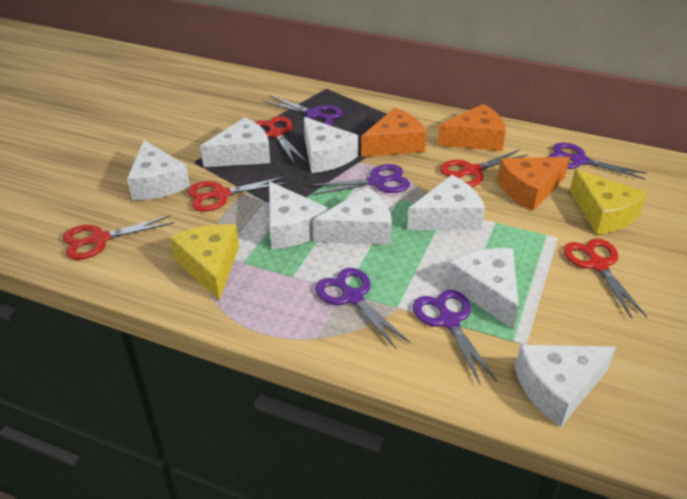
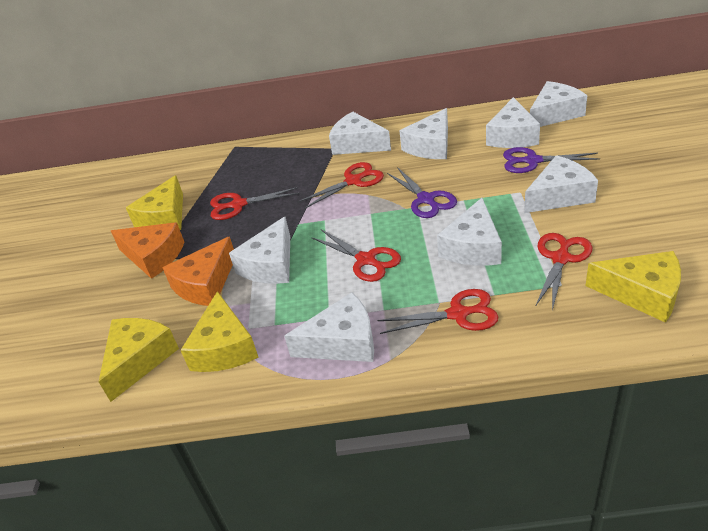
orange cheese: [361,108,427,157] [437,104,506,151] [497,157,570,211] = 3 -> [111,222,184,279] [162,236,234,306] = 2
purple scissors: [263,95,343,126] [310,164,410,195] [315,268,411,350] [413,290,497,385] [548,143,647,179] = 5 -> [387,167,457,218] [503,147,600,173] = 2
yellow cheese: [170,224,239,301] [570,169,647,235] = 2 -> [99,318,179,402] [126,175,183,230] [181,291,259,372] [586,251,681,323] = 4

